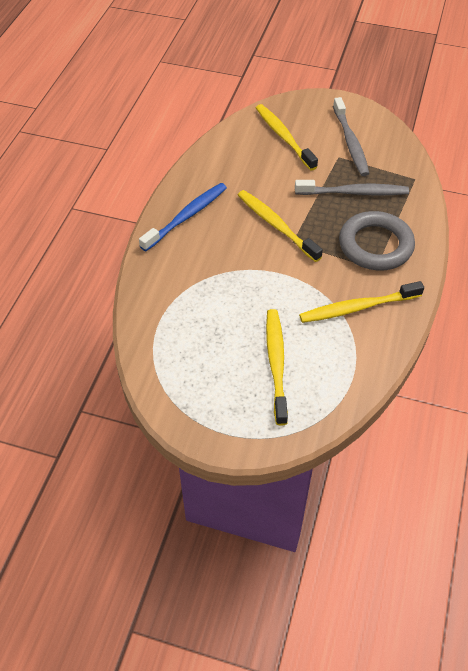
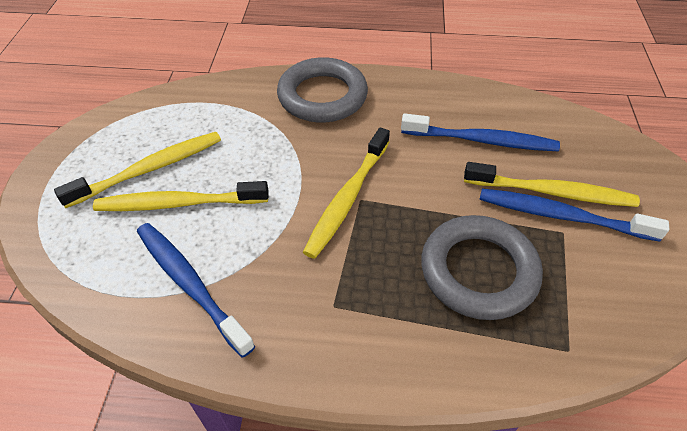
blue toothbrush: [139,183,227,251] = 1 -> [137,223,255,358] [401,113,560,151] [480,189,669,242] = 3
grey ring: [339,211,415,270] = 1 -> [277,57,368,123] [421,215,543,320] = 2
grey toothbrush: [295,180,409,195] [333,97,369,176] = 2 -> none = 0

